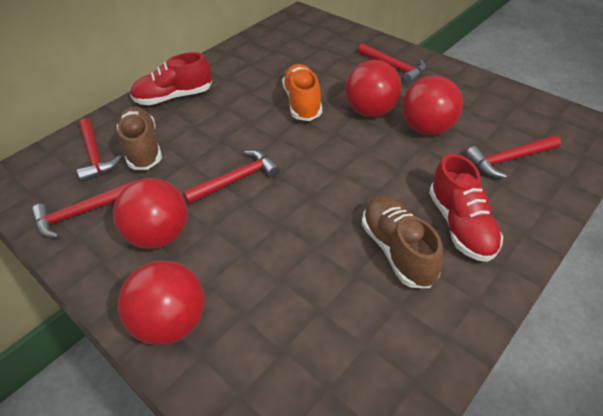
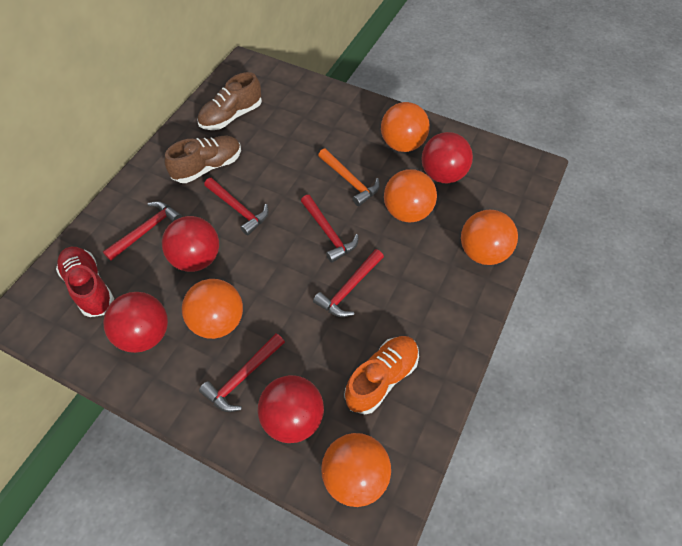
orange ball: none = 0 -> [182,279,243,339] [321,433,391,507] [381,102,430,152] [384,169,437,223] [461,210,518,265] = 5
orange hammer: none = 0 -> [318,149,380,206] = 1
red shoe: [130,52,212,105] [429,154,503,262] = 2 -> [56,247,114,317] = 1

